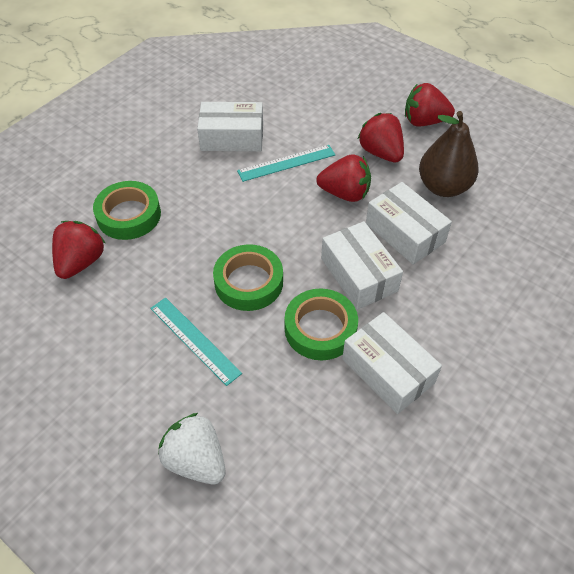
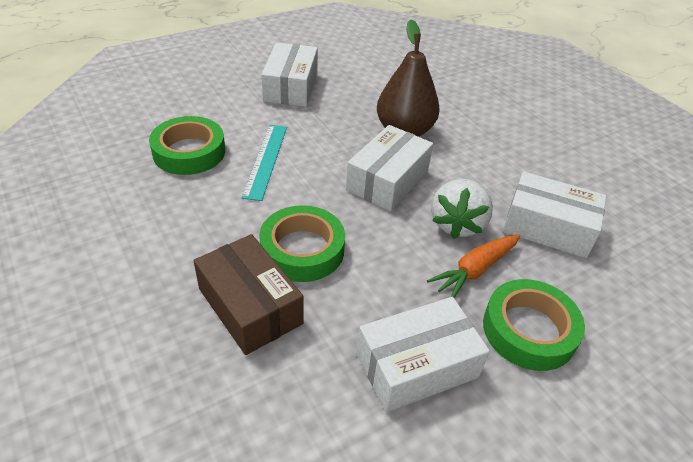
brown box: none = 0 -> [194,234,303,355] = 1
orange carrot: none = 0 -> [427,235,520,298] = 1
red strawberry: [52,221,106,279] [316,154,371,202] [358,113,404,162] [405,83,455,126] = 4 -> none = 0
turquoise ruler: [150,298,242,386] [237,145,336,182] = 2 -> [241,125,287,201] = 1

